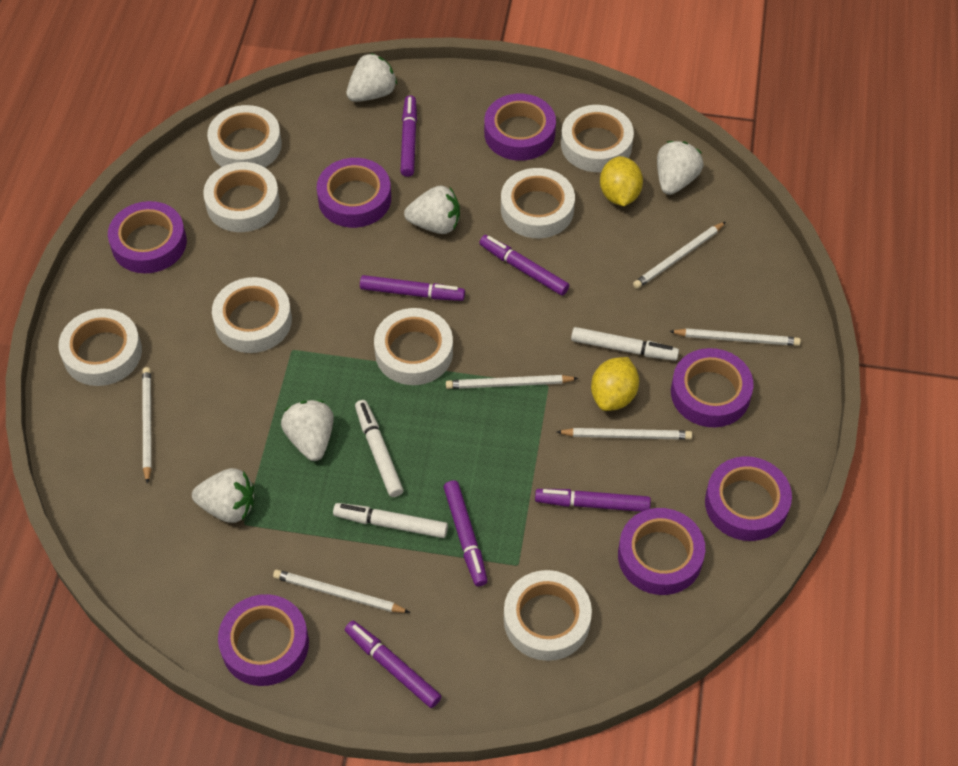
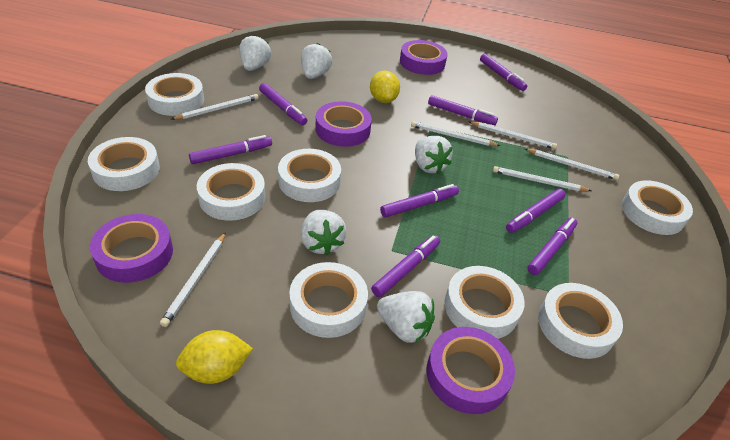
purple marker: [345,621,442,708] [360,275,465,301] [400,95,417,177] [443,480,488,586] [479,235,569,296] [535,489,651,512] = 6 -> [189,135,272,164] [259,83,307,125] [371,235,440,297] [380,184,459,217] [428,95,498,125] [480,54,527,91] [506,189,566,233] [527,218,577,275] = 8
purple tape: [108,201,187,273] [218,594,309,686] [317,158,391,228] [484,94,556,161] [618,508,705,595] [671,348,754,427] [705,456,792,541] = 7 -> [90,214,173,283] [316,101,372,147] [400,40,447,75] [426,327,515,414] = 4
white marker: [333,503,448,538] [355,400,404,497] [571,327,679,361] = 3 -> none = 0

